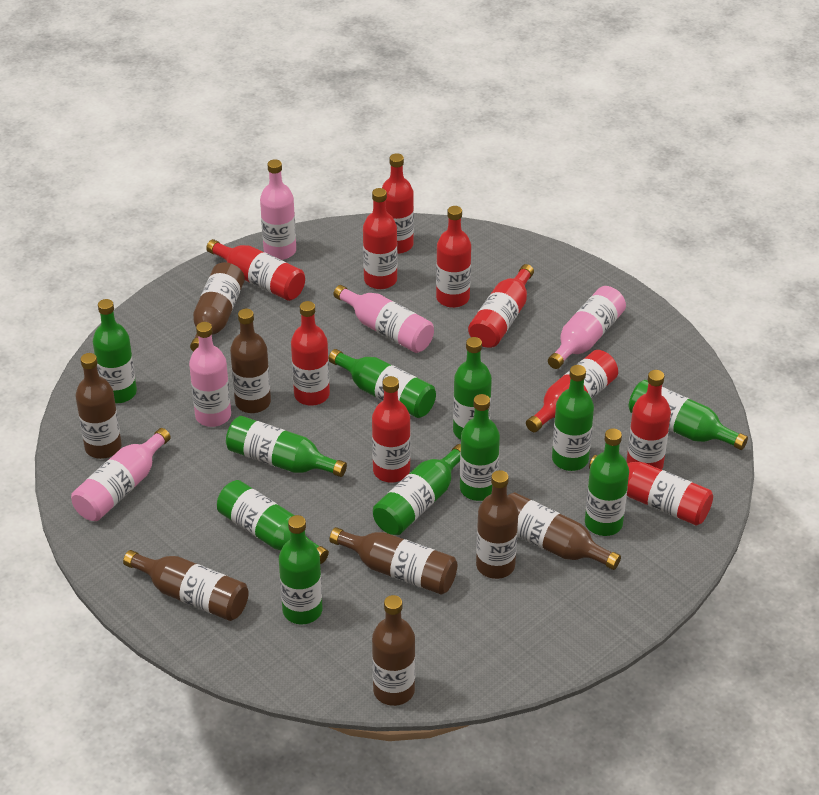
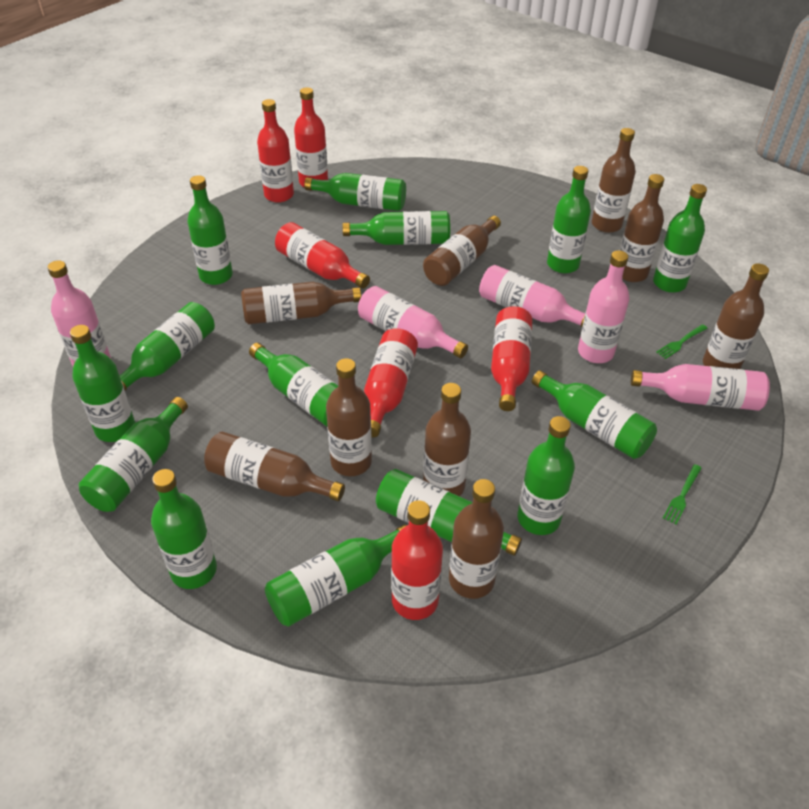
brown bottle: [75,353,122,459] [123,550,249,621] [190,262,245,352] [230,309,271,413] [329,527,457,595] [372,595,415,706] [476,470,518,579] [508,492,621,570] = 8 -> [204,432,345,501] [241,282,361,324] [326,358,372,476] [423,216,501,286] [423,383,471,496] [449,479,504,599] [592,128,636,233] [620,174,664,282] [703,263,769,369] = 9
green bottle: [93,299,137,403] [217,480,329,564] [226,416,347,477] [279,515,322,624] [329,349,436,418] [373,444,461,535] [453,337,492,440] [460,394,500,501] [552,365,594,471] [585,428,629,536] [629,380,748,450] = 11 -> [70,325,135,442] [79,397,188,512] [120,302,215,391] [151,469,217,589] [187,175,233,285] [249,343,338,427] [265,524,407,627] [304,173,406,211] [342,211,450,245] [376,469,522,556] [518,416,575,535] [532,370,657,459] [547,166,591,273] [653,184,707,293] = 14
green fork: none = 0 -> [656,324,708,359] [663,464,702,525] = 2
red bottle: [206,239,305,301] [291,301,330,406] [363,188,397,289] [372,376,410,483] [382,153,414,254] [436,206,471,308] [468,264,534,348] [526,350,618,433] [589,455,713,525] [626,370,671,470] = 10 -> [257,99,294,203] [275,222,370,289] [294,87,328,188] [364,328,418,437] [391,500,443,620] [491,306,532,411] = 6

